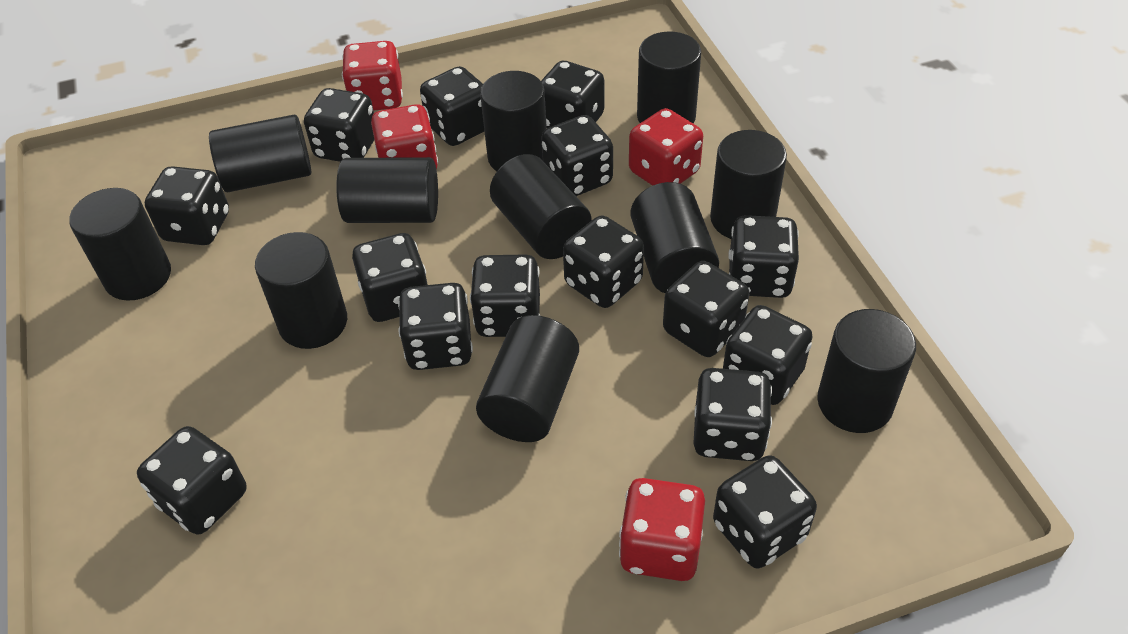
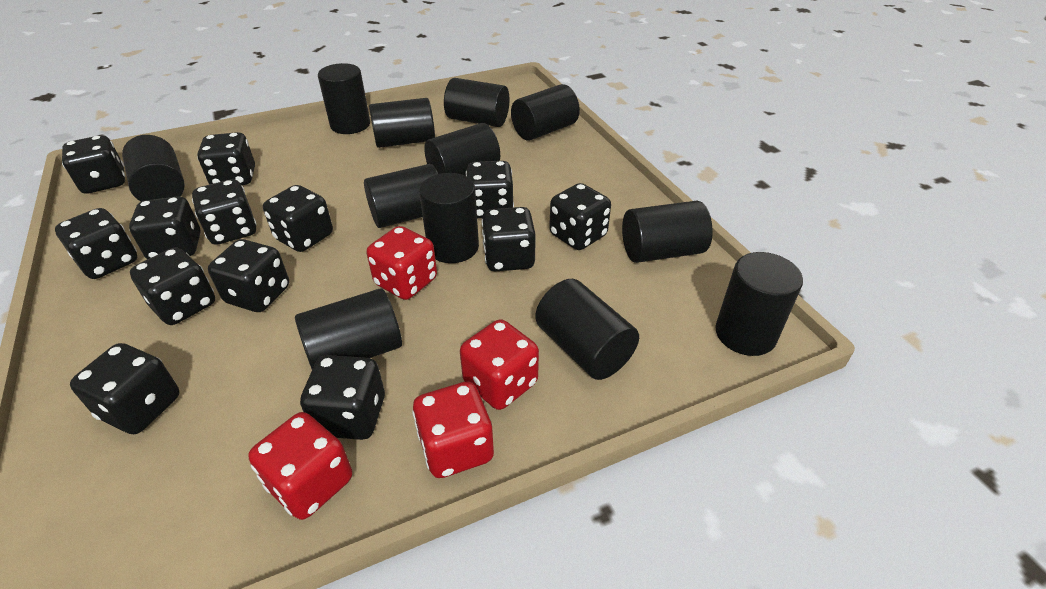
black cylinder: [69,188,171,301] [209,115,311,192] [255,232,347,349] [336,157,438,223] [476,315,579,442] [480,71,547,171] [490,154,592,259] [630,182,719,294] [637,32,701,123] [710,130,787,239] [817,309,916,433] = 11 -> [122,135,185,202] [295,289,402,369] [318,63,370,134] [364,164,438,228] [369,98,435,148] [419,173,479,263] [424,123,500,176] [444,78,509,127] [511,84,580,141] [535,279,639,380] [622,201,713,263] [715,252,803,356] = 12
black dice: [137,426,247,535] [145,166,229,245] [304,88,374,162] [352,233,428,322] [398,283,473,370] [420,66,484,146] [470,254,540,337] [541,61,604,128] [541,115,613,196] [563,215,644,308] [663,261,749,357] [693,368,772,461] [713,455,817,569] [723,305,813,405] [728,215,799,298] = 15 -> [55,208,138,279] [62,135,125,194] [70,343,180,434] [129,196,201,259] [130,247,215,325] [192,179,257,244] [197,132,255,185] [208,239,289,312] [263,185,333,252] [300,355,385,440] [466,161,514,218] [482,207,536,271] [549,183,611,250] = 13

